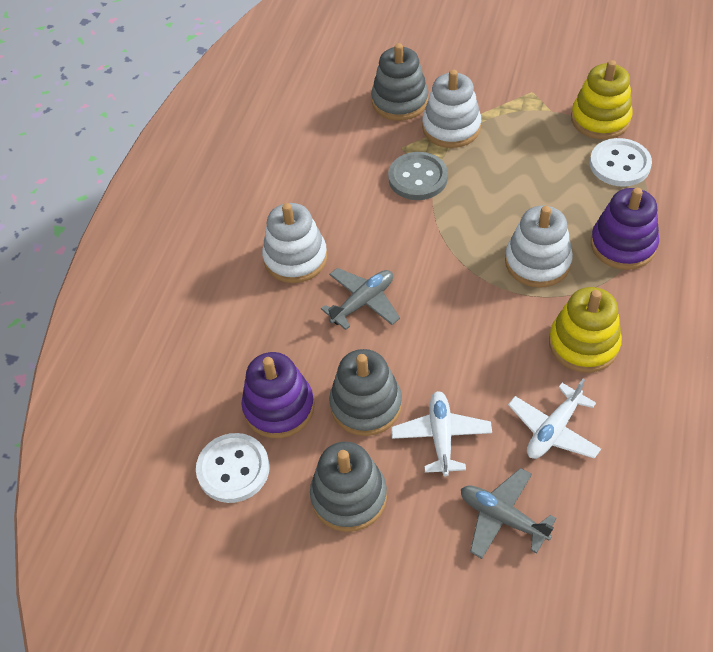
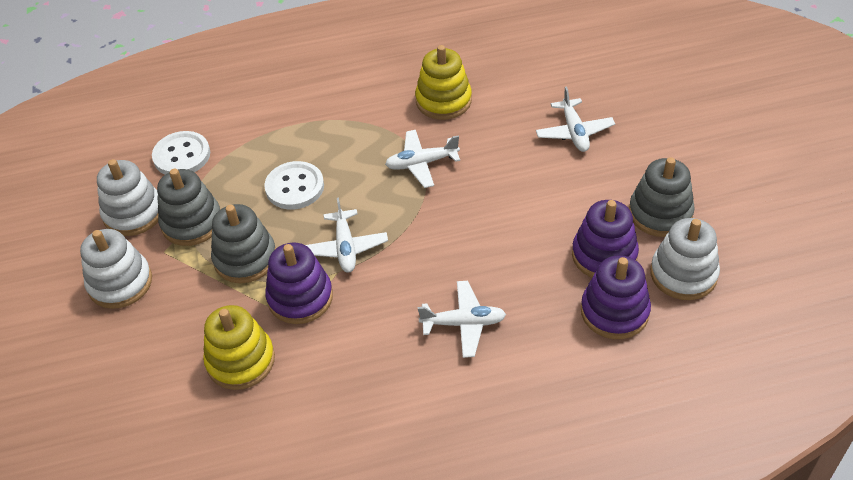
grey button: [388,152,448,200] = 1 -> none = 0
grey plane: [321,268,400,330] [461,468,556,559] = 2 -> none = 0
purple stacking toy: [242,352,314,438] [591,188,659,270] = 2 -> [265,243,333,324] [572,200,639,278] [581,255,651,339] = 3
white plane: [391,391,492,476] [508,379,601,459] = 2 -> [306,198,388,273] [385,130,460,188] [418,281,506,358] [536,86,615,152] = 4

